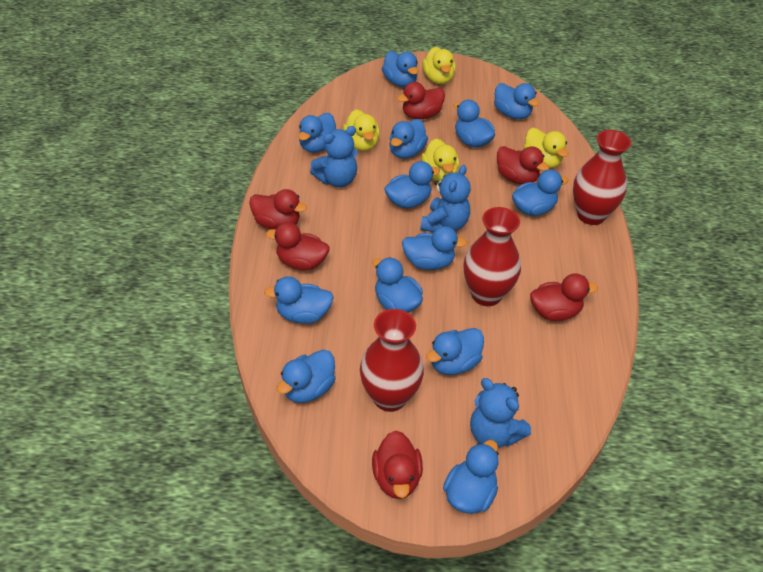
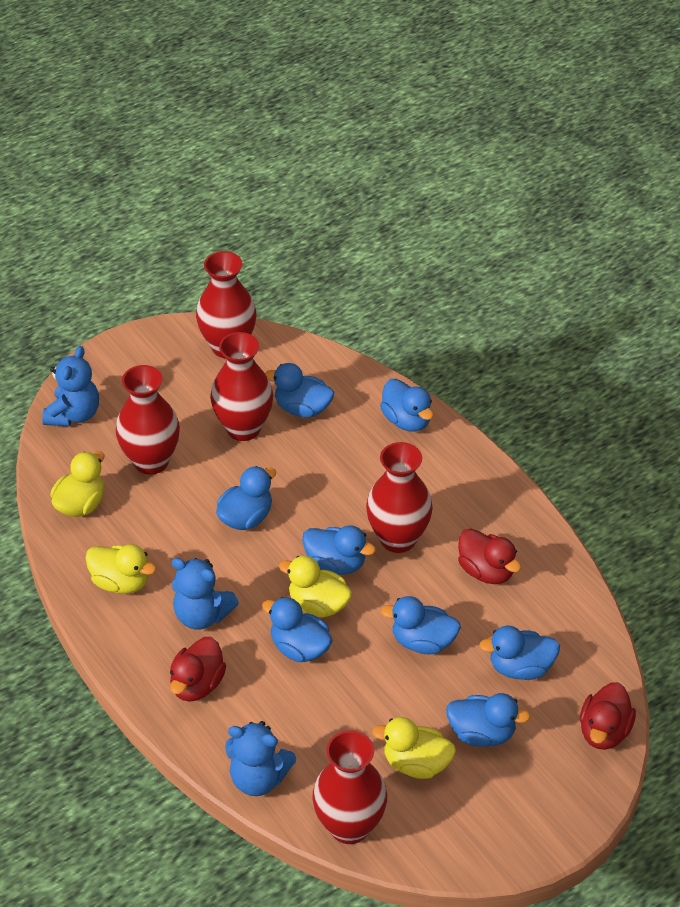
blue duck: [264,276,334,324] [277,349,336,403] [298,113,336,153] [372,257,423,313] [382,51,418,87] [384,161,440,208] [389,119,428,159] [402,226,467,270] [426,328,484,375] [443,440,499,514] [454,100,495,148] [494,83,539,119] [512,169,569,216] = 13 -> [216,466,276,530] [262,597,332,662] [265,363,334,418] [302,525,376,575] [380,379,434,432] [380,596,461,654] [446,693,531,747] [479,626,560,680] = 8
red duck: [249,189,307,229] [266,222,329,270] [372,431,423,499] [397,82,445,119] [497,146,549,184] [530,273,598,321] = 6 -> [170,637,226,702] [458,528,521,584] [580,682,636,750] = 3
red vase: [360,309,424,412] [464,207,521,306] [573,130,631,225] = 3 -> [116,365,180,475] [196,251,257,358] [210,332,273,441] [312,730,387,844] [366,442,433,553] = 5

